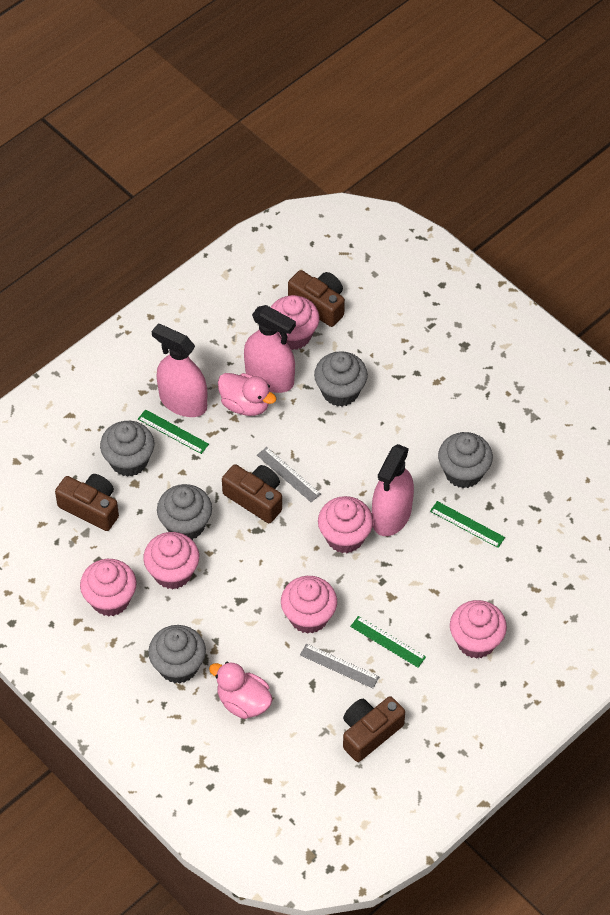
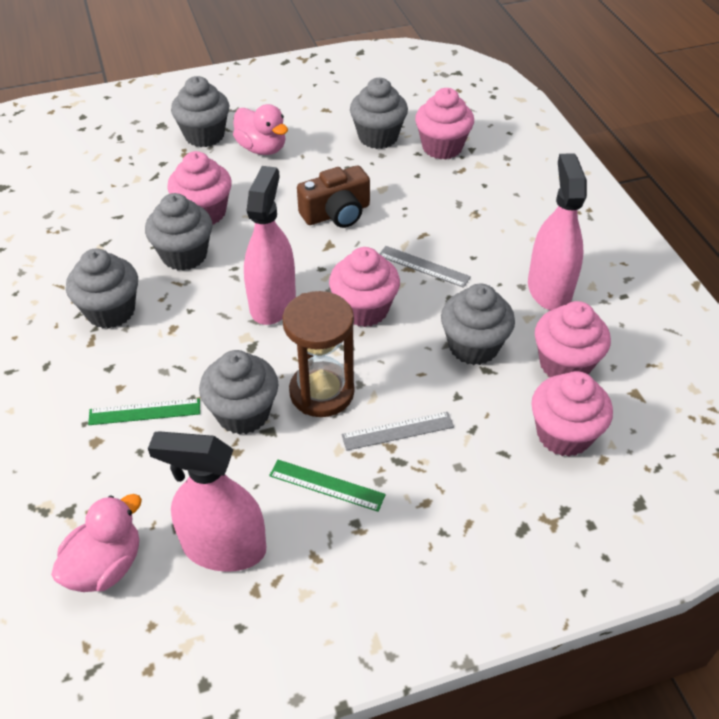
brown camera: [55,474,119,531] [222,464,282,523] [288,270,345,327] [343,696,405,762] = 4 -> [297,166,370,228] = 1
brown hourglass: none = 0 -> [282,291,354,417] = 1
green ruler: [138,409,209,454] [350,616,426,668] [430,501,505,548] = 3 -> [88,398,200,425] [269,460,386,512] = 2
grey cupcake: [100,421,154,477] [148,625,206,684] [157,484,212,540] [314,351,368,407] [438,432,493,488] = 5 -> [66,249,138,329] [145,193,212,271] [171,76,229,147] [199,350,279,435] [350,78,408,149] [441,284,515,365] = 6
pink cupcake: [80,559,137,617] [143,532,199,589] [271,295,319,350] [281,576,337,634] [318,496,373,553] [450,600,507,659] = 6 -> [167,151,232,224] [329,247,400,327] [415,88,474,160] [531,371,613,457] [535,301,611,377] = 5

